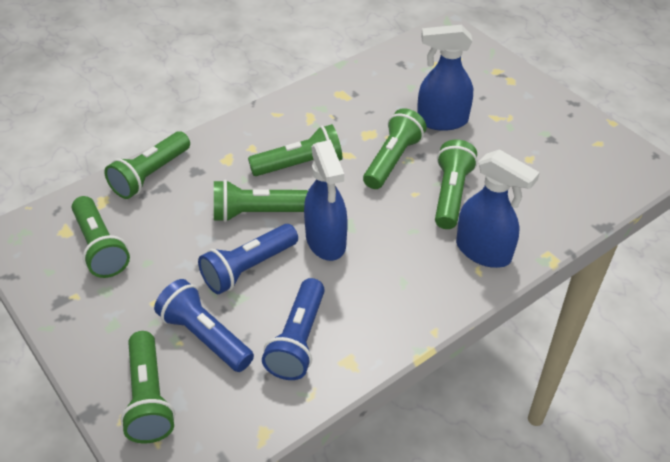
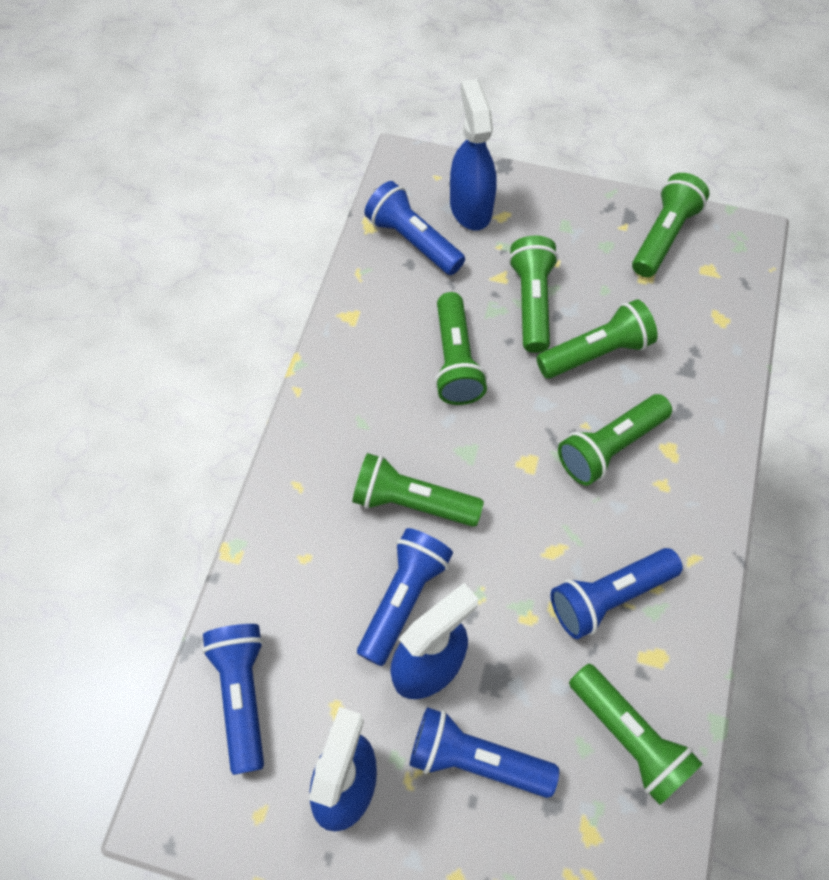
blue flashlight: [154,279,254,372] [198,224,298,294] [262,278,325,380] = 3 -> [202,624,264,775] [357,528,453,666] [365,181,465,275] [410,707,559,798] [550,548,683,639] = 5

